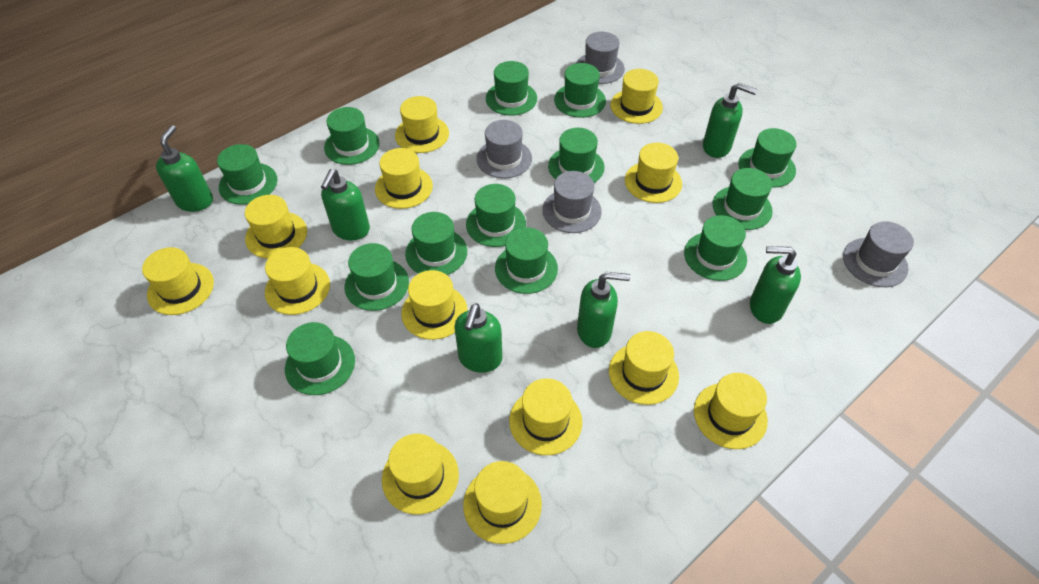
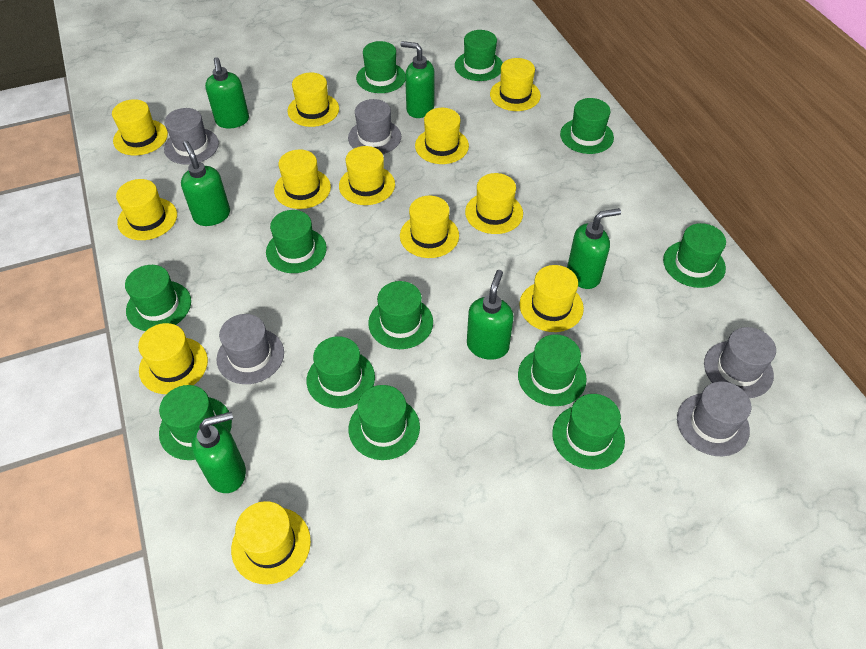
green hat: [217,144,277,205] [285,322,355,395] [324,107,379,165] [345,243,409,311] [405,212,467,275] [466,184,526,247] [486,61,537,116] [495,227,558,294] [548,128,604,183] [554,63,606,118] [684,215,747,281] [713,168,773,230] [739,128,797,188] = 13 -> [125,265,191,331] [159,385,232,460] [266,210,327,273] [306,336,375,408] [348,385,420,460] [356,41,405,93] [368,281,433,349] [455,30,503,81] [518,334,587,406] [552,394,625,470] [560,98,614,154] [663,223,726,288] = 12
grey hat: [476,120,532,179] [542,171,602,233] [576,32,625,84] [843,221,914,287] = 4 -> [164,108,219,165] [217,314,284,384] [348,99,401,154] [677,381,751,456] [704,327,776,398] = 5
yellow hat: [142,247,214,315] [245,195,307,259] [265,247,330,315] [375,148,433,209] [382,434,459,515] [395,96,449,153] [401,270,468,340] [463,461,542,544] [509,378,582,455] [609,331,679,405] [610,69,663,124] [625,143,682,203] [694,373,768,449] = 13 -> [112,99,168,156] [116,179,177,240] [138,323,208,394] [231,501,311,584] [274,150,331,209] [287,73,339,127] [339,146,395,205] [400,196,459,258] [415,108,469,164] [465,173,523,234] [490,58,541,111] [519,265,584,332] = 12

